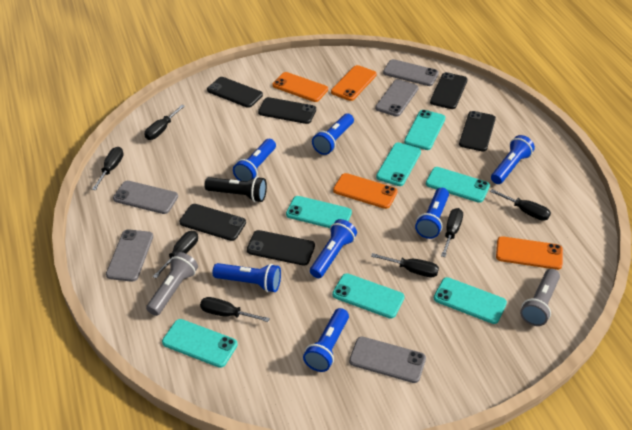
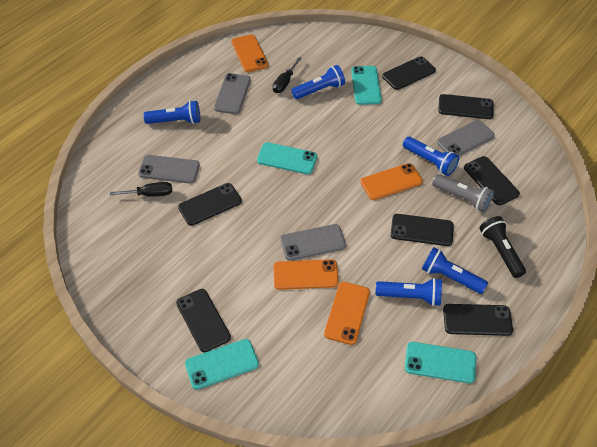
black phone: [180,204,246,241] [207,77,263,108] [247,230,315,266] [258,97,316,124] [430,72,468,109] [459,111,496,151] = 6 -> [176,289,231,352] [178,183,242,226] [382,56,436,90] [391,214,454,246] [438,94,494,119] [443,304,513,336] [464,156,520,205] = 7
black screwdriver: [92,147,124,190] [145,105,185,140] [152,231,198,278] [200,297,270,322] [371,253,439,277] [441,208,463,257] [490,189,551,221] = 7 -> [110,182,172,196] [273,57,302,93] = 2
blue flashlight: [212,263,281,292] [233,139,276,181] [303,308,349,372] [310,219,357,278] [312,113,354,155] [415,188,449,239] [491,135,535,184] = 7 -> [143,100,200,124] [291,65,345,99] [376,278,442,306] [403,137,459,176] [422,247,488,294] = 5
grey flashlight: [146,252,198,316] [520,269,560,326] = 2 -> [432,174,494,212] = 1
grey phone: [106,229,153,282] [113,181,178,214] [349,336,426,383] [375,79,419,117] [383,59,439,86] = 5 -> [138,155,200,184] [214,73,251,114] [280,224,346,261] [437,120,495,156] = 4
turquoise phone: [162,319,238,368] [286,196,352,228] [332,273,405,319] [376,142,421,186] [404,110,445,150] [426,167,490,203] [434,277,507,324] = 7 -> [185,339,259,390] [257,142,317,174] [351,66,382,105] [405,342,476,383] = 4

